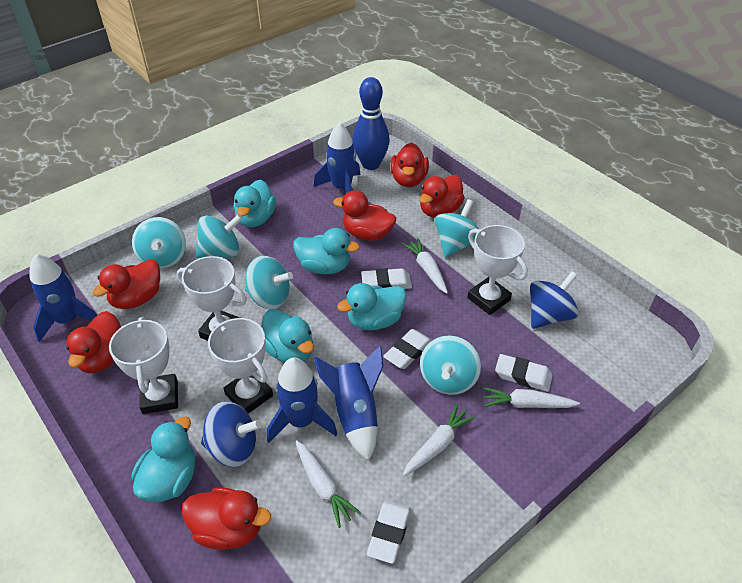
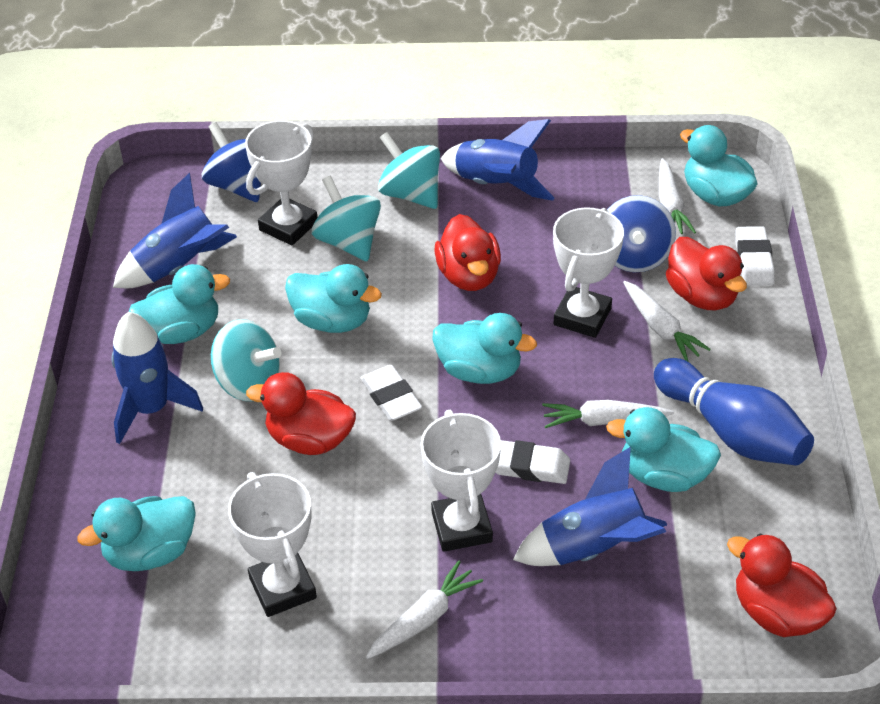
red duck: [66,311,121,373] [92,259,160,309] [182,487,271,550] [333,190,396,241] [391,143,429,187] [419,175,465,218] = 6 -> [246,372,356,455] [434,214,501,291] [666,237,747,310] [727,534,837,637] = 4
turquoise duck: [132,417,195,502] [234,179,276,227] [261,309,314,363] [293,228,360,274] [337,283,406,330] = 5 -> [78,496,196,571] [129,264,230,344] [285,264,382,333] [432,313,537,384] [606,407,721,492] [680,125,757,207] = 6
turquoise spinning top: [132,217,186,269] [196,214,243,258] [245,256,293,309] [420,335,481,395] [435,199,479,258] = 5 -> [211,319,281,401] [311,176,381,262] [378,132,440,209] = 3
white eraser: [361,268,412,289] [367,500,411,564] [383,329,432,369] [495,354,553,392] = 4 -> [361,365,422,421] [495,440,570,484] [735,226,775,286] = 3

